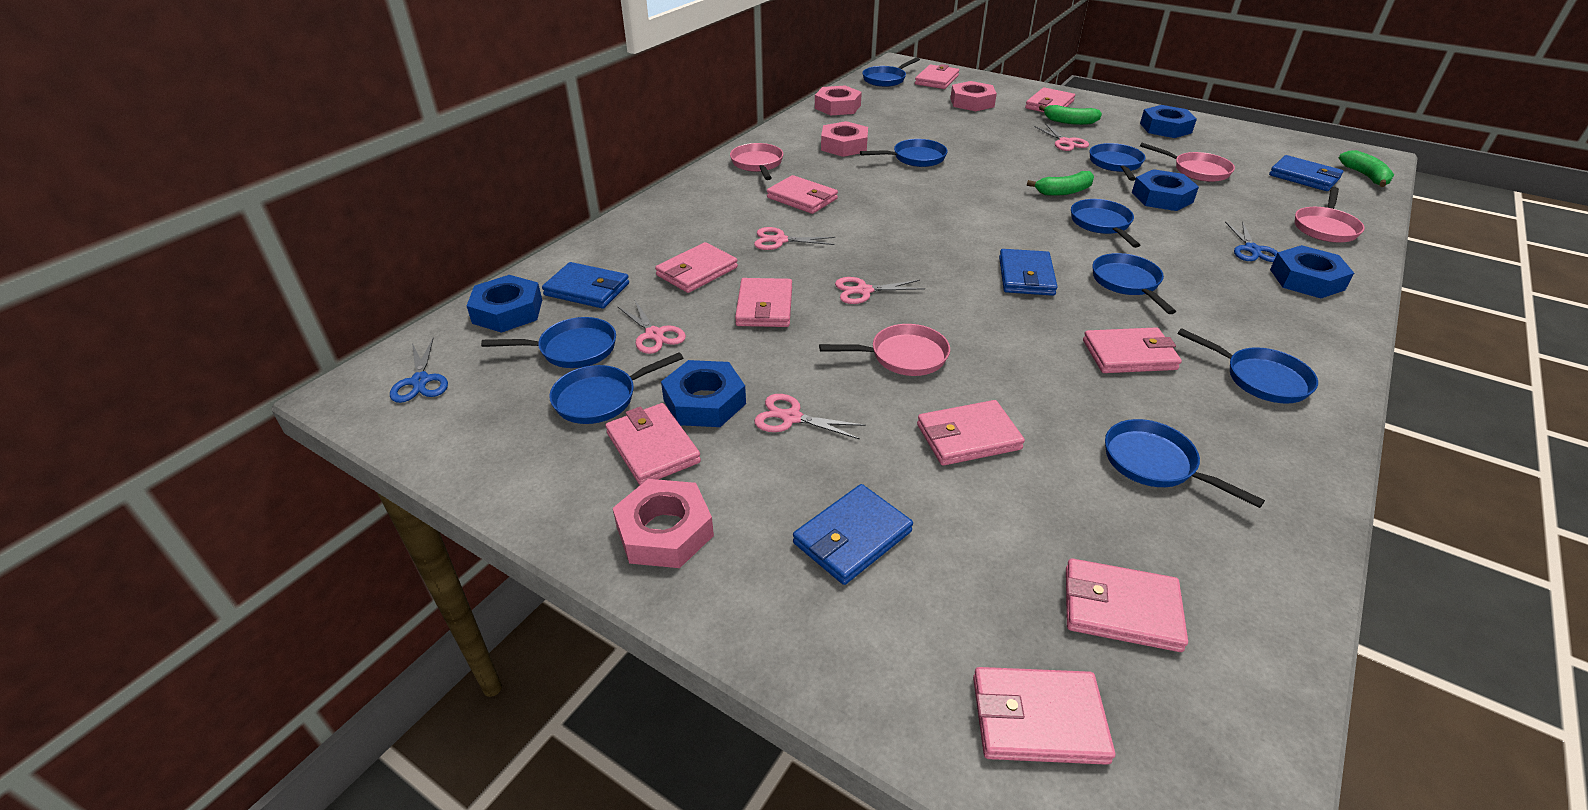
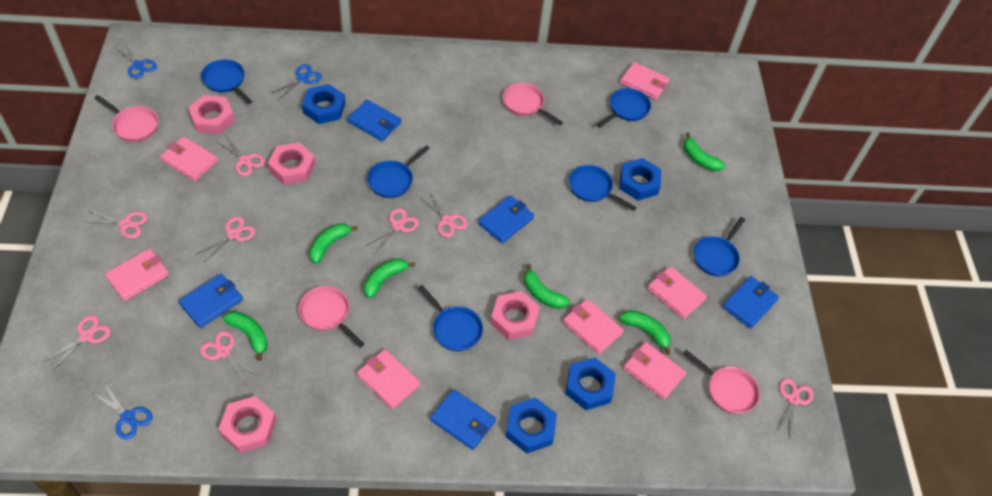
blue nut: [467,275,542,333] [661,360,746,427] [1132,169,1199,211] [1140,105,1197,138] [1270,245,1354,298] = 5 -> [302,84,346,124] [505,397,557,453] [565,357,616,410] [619,158,661,201] = 4
blue pan: [481,317,616,368] [549,352,683,424] [860,139,947,167] [862,57,920,87] [1071,199,1140,248] [1089,143,1145,181] [1092,253,1176,314] [1105,419,1265,508] [1177,328,1318,403] = 9 -> [201,59,252,104] [367,145,430,198] [418,285,483,351] [569,165,637,211] [596,88,651,128] [694,217,745,276] = 6
blue scissors: [390,338,448,403] [1225,221,1278,262] = 2 -> [93,383,153,440] [114,43,157,79] [271,64,322,100] = 3
blue wallet: [542,262,629,309] [793,484,913,585] [999,249,1058,296] [1269,155,1343,191] = 4 -> [178,273,243,328] [348,100,401,141] [430,389,496,450] [478,195,534,243] [722,276,779,329] = 5
green banana: [1027,171,1094,196] [1039,105,1102,125] [1339,150,1394,187] = 3 -> [223,311,268,361] [309,223,358,264] [364,258,415,298] [524,264,570,309] [619,310,671,355] [684,133,725,171] = 6
pink scissors: [617,301,686,354] [754,227,835,250] [754,394,866,440] [835,277,925,304] [1034,123,1089,151] = 5 -> [43,315,111,371] [83,211,148,238] [195,216,255,262] [200,331,257,385] [217,136,265,176] [366,208,419,254] [419,192,468,237] [777,378,814,437] = 8
pink wallet: [605,403,701,485] [655,242,738,293] [735,278,792,327] [767,175,838,214] [915,64,959,89] [917,400,1025,466] [973,667,1115,765] [1025,87,1075,112] [1066,558,1188,652] [1083,327,1182,373] = 10 -> [105,248,169,301] [160,136,218,181] [357,349,420,409] [563,299,624,354] [620,62,670,100] [623,342,686,400] [647,266,707,319] = 7

